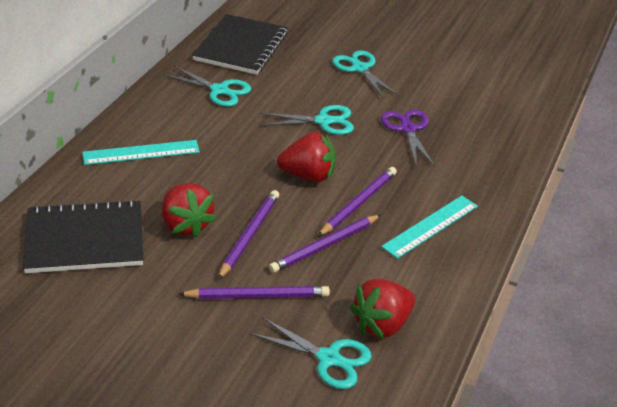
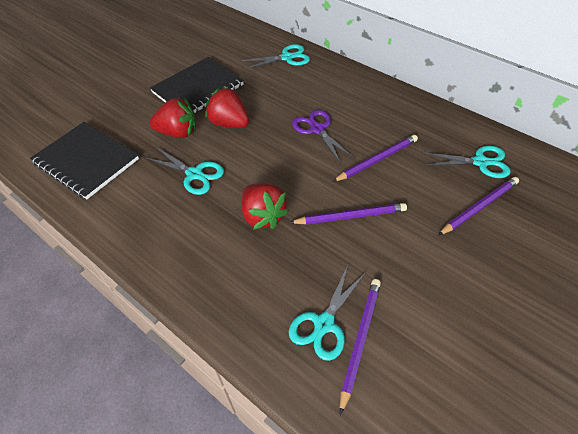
turquoise ruler: [82,140,200,165] [381,196,478,259] = 2 -> none = 0

